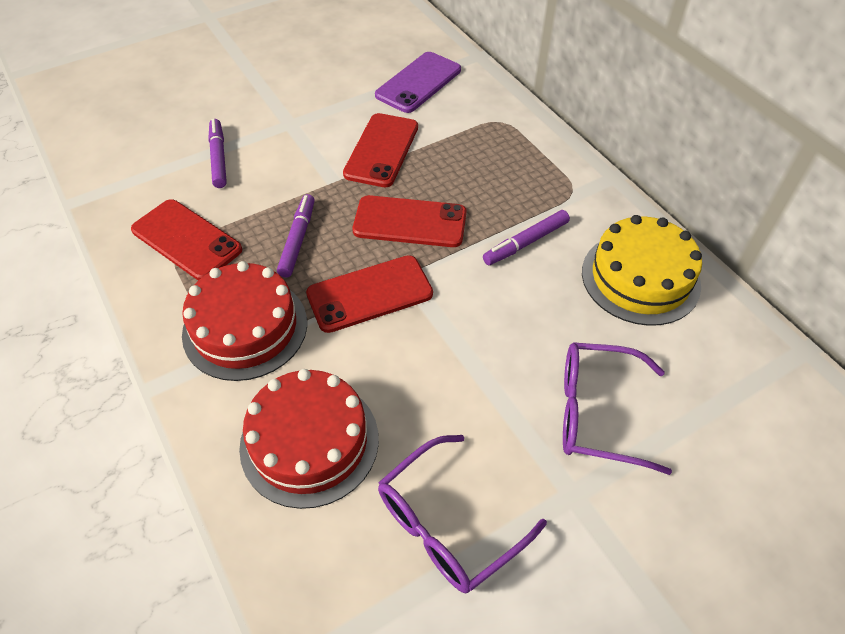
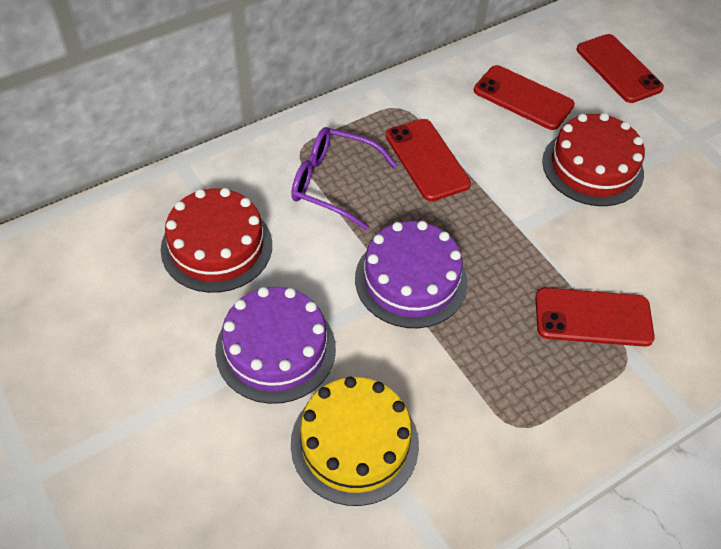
purple cake: none = 0 -> [215,287,336,404] [355,221,467,328] = 2
purple glasses: [378,435,547,593] [563,342,672,475] = 2 -> [291,127,398,230] = 1
purple marker: [208,119,227,188] [277,194,315,278] [483,210,570,265] = 3 -> none = 0
purple phone: [375,52,461,113] = 1 -> none = 0

